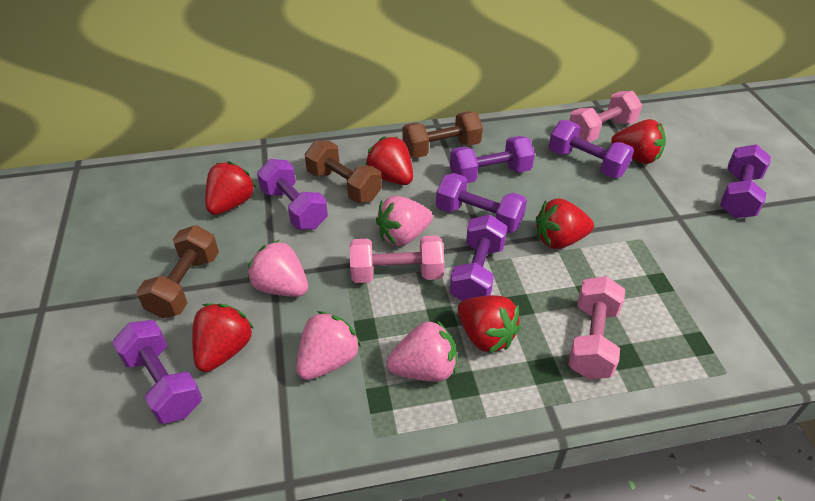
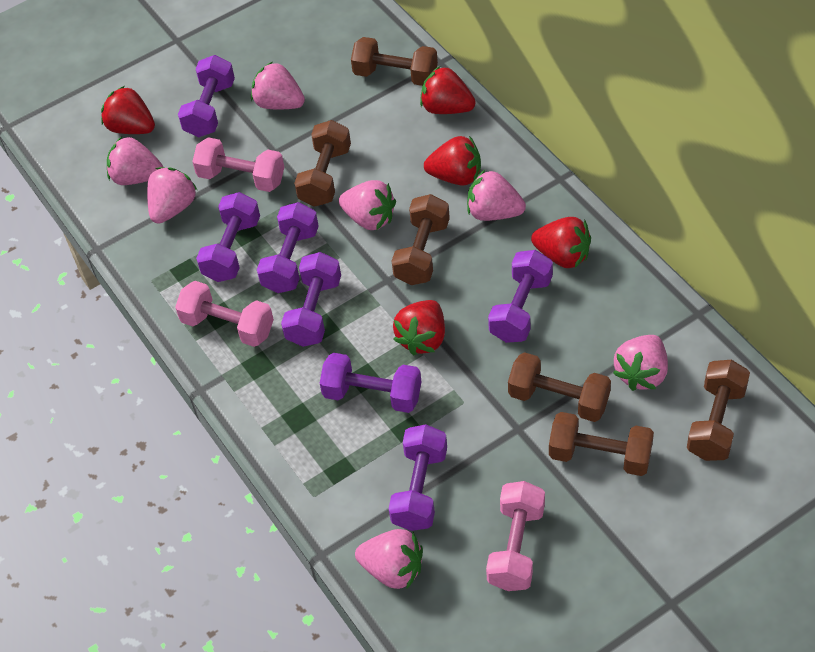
brown dumbbell: [137,225,219,319] [304,140,382,203] [403,111,483,158] = 3 -> [294,120,351,207] [351,37,438,86] [392,194,450,285] [508,352,611,422] [549,412,654,476] [687,360,750,461] = 6
pink strawberry: [248,240,308,297] [296,311,361,380] [376,196,433,246] [387,320,457,382] = 4 -> [107,137,164,185] [147,167,197,224] [251,62,305,110] [339,180,396,230] [355,529,423,589] [467,170,526,221] [613,335,668,391] = 7
red strawberry: [192,303,254,372] [205,161,256,215] [365,136,413,185] [458,295,521,353] [536,198,594,249] [611,119,666,164] = 6 -> [101,86,155,134] [393,300,445,356] [420,66,476,114] [424,136,481,186] [531,217,591,268] = 5

